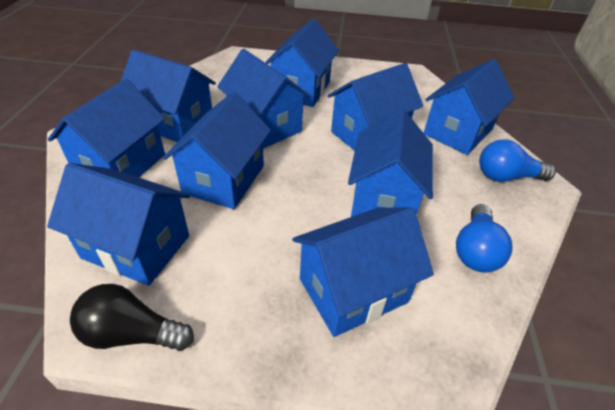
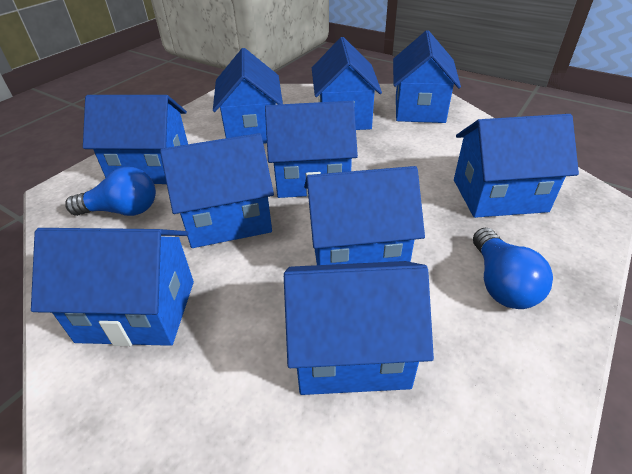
black light bulb: [70,284,194,351] = 1 -> none = 0

